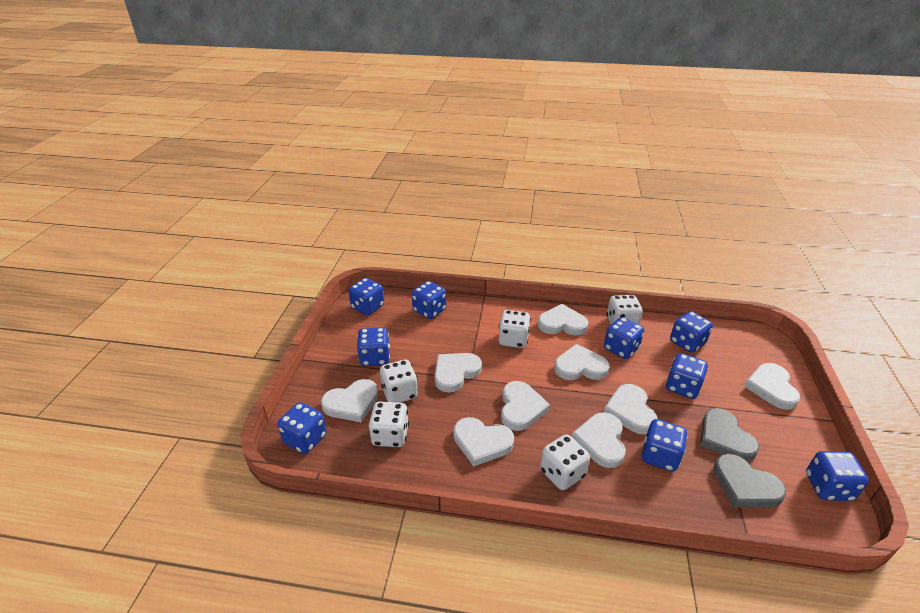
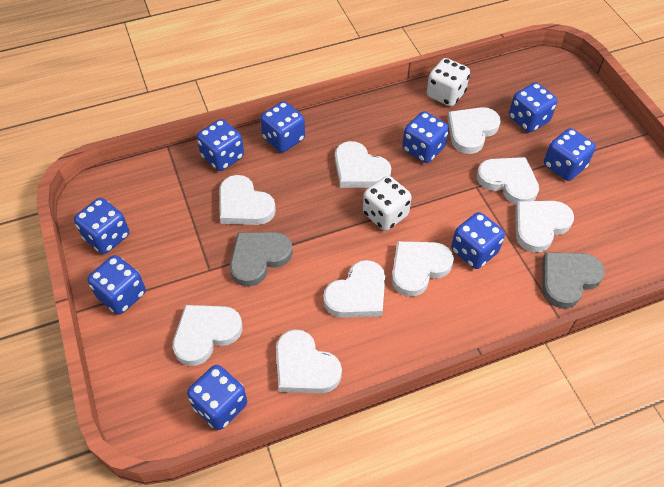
white dice: [369,402,409,447] [380,360,418,403] [499,310,531,348] [540,434,590,490] [606,295,643,324] = 5 -> [363,176,412,231] [427,58,470,106] = 2

